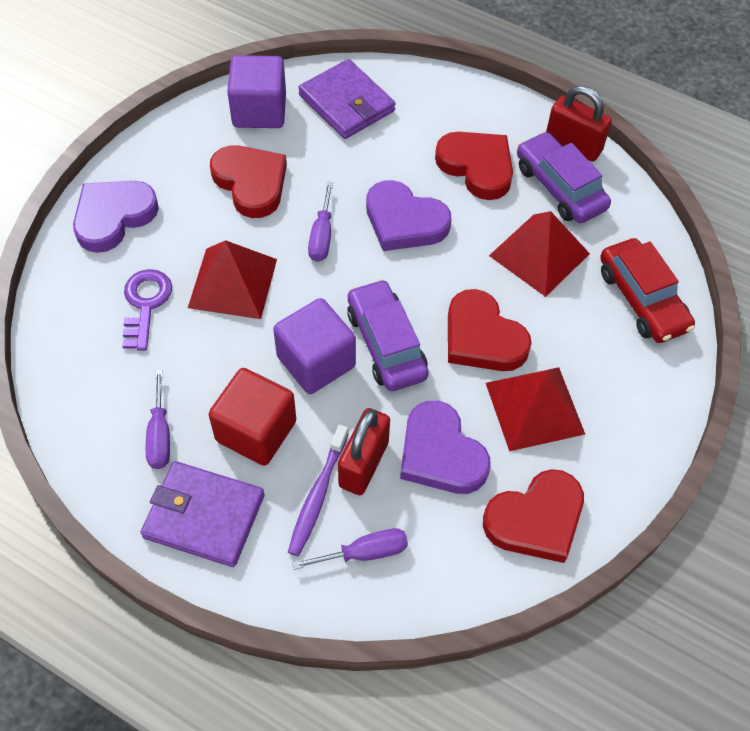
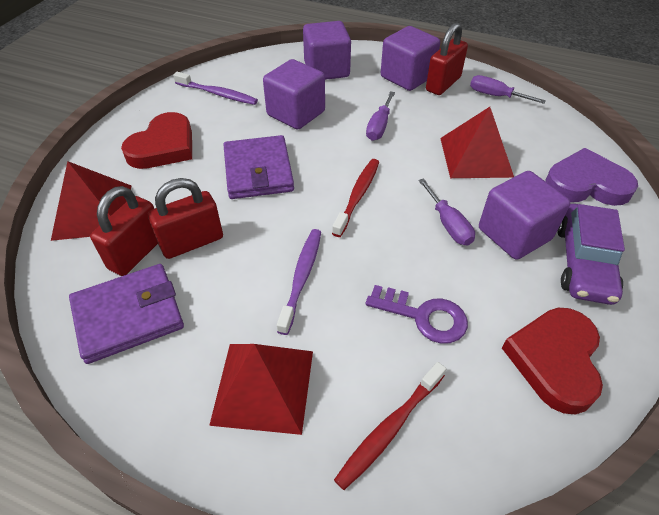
purple car: [347,279,429,391] [517,131,611,223] = 2 -> [557,204,625,305] = 1
purple cube: [227,55,286,128] [273,298,356,394] = 2 -> [263,59,325,129] [303,21,351,80] [381,26,440,91] [479,171,571,260] = 4
purple heart: [73,181,159,253] [366,180,452,251] [400,400,491,494] = 3 -> [545,148,638,206] = 1
purple toothbrush: [288,424,349,556] = 1 -> [173,72,258,105] [277,229,321,335] = 2
red car: [600,238,695,343] = 1 -> none = 0
red cube: [209,368,296,466] = 1 -> none = 0
red heart: [210,145,287,218] [435,132,513,200] [448,289,532,371] [483,469,584,563] = 4 -> [121,112,192,169] [502,308,603,414] = 2
red padlock: [338,408,390,495] [546,86,612,162] = 2 -> [90,186,158,276] [148,178,223,259] [426,23,468,95] = 3
red toothbrush: none = 0 -> [332,159,379,237] [334,362,446,490] = 2

